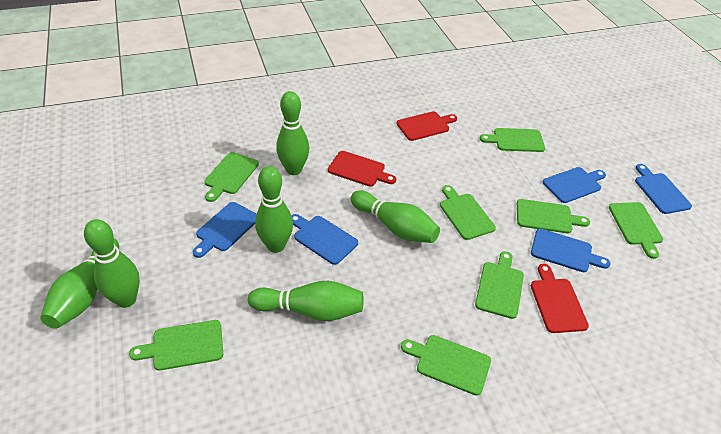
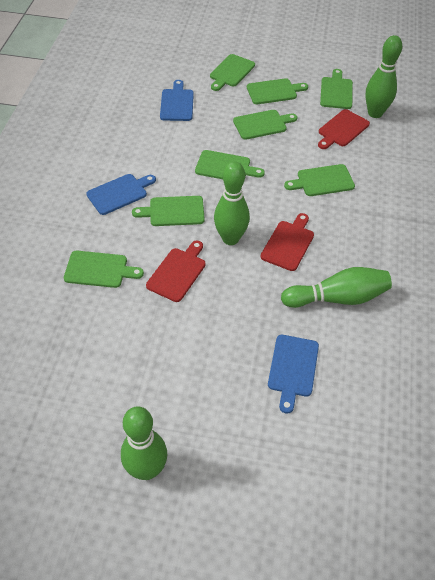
blue cutting board: [192,202,257,258] [291,214,358,265] [531,229,610,272] [543,167,606,203] [635,164,692,214] = 5 -> [86,174,156,215] [160,80,194,121] [268,335,319,413] = 3
green bowling pin: [40,238,119,329] [84,219,140,308] [248,281,363,321] [255,166,293,253] [276,91,309,175] [351,190,440,243] = 6 -> [121,406,167,480] [214,161,250,245] [281,267,392,308] [365,35,402,118] = 4

